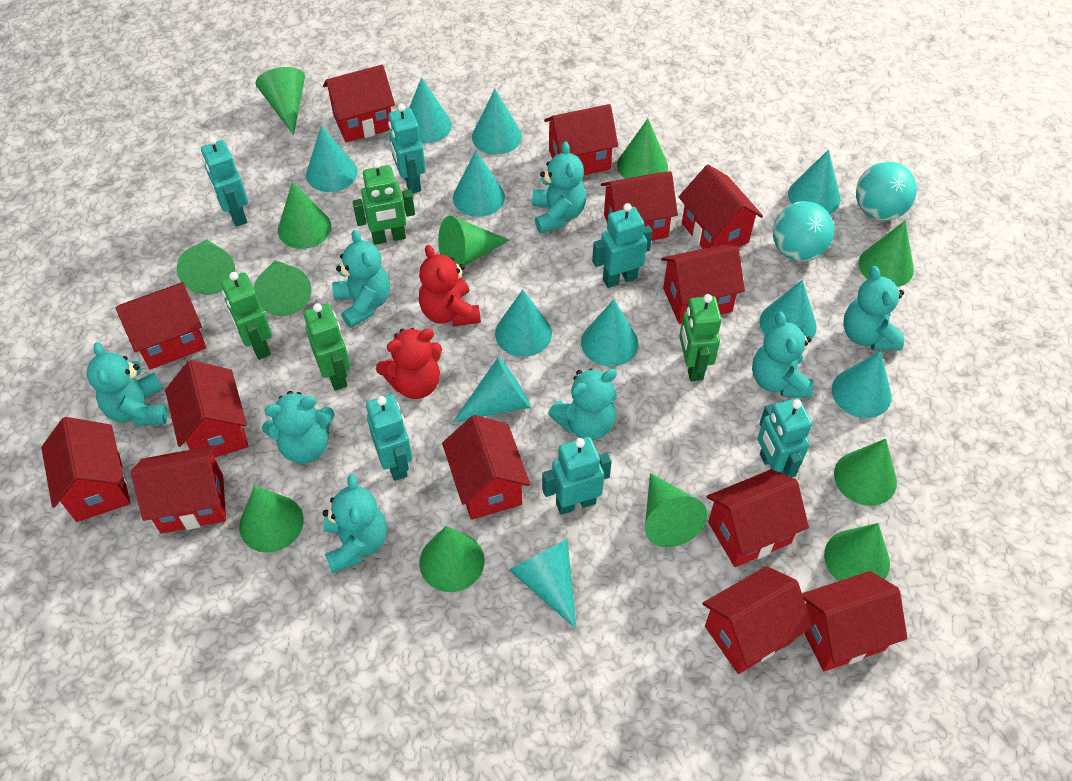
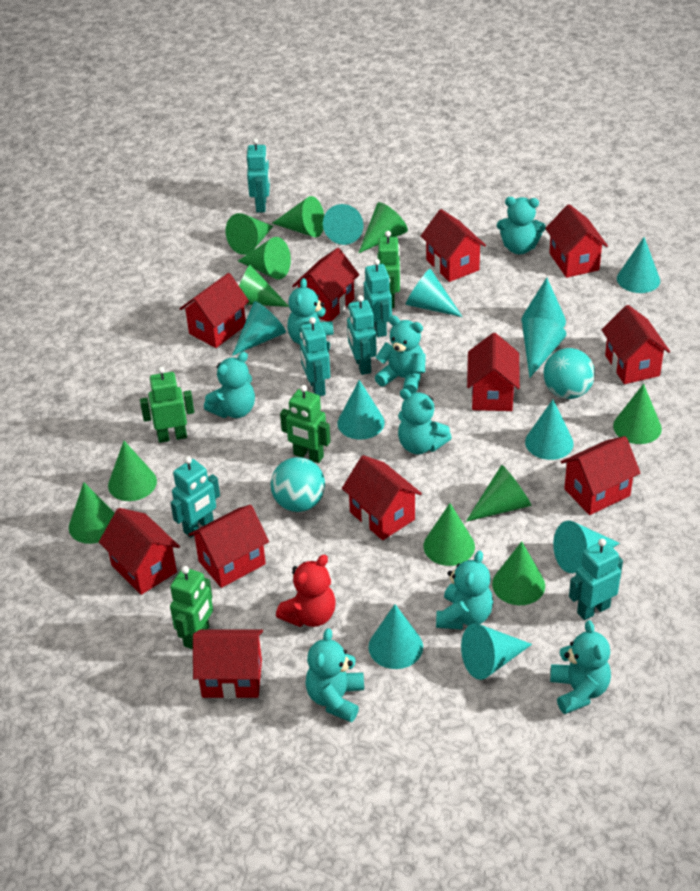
green cone: [177,240,235,295] [239,486,303,553] [254,260,311,316] [255,67,305,135] [278,182,331,249] [419,526,484,592] [438,216,509,266] [617,119,668,179] [645,473,707,547] [824,523,890,581] [834,439,897,506] [859,221,914,287] = 12 -> [69,482,115,544] [108,441,157,501] [226,213,273,255] [238,237,291,280] [239,265,289,307] [272,196,324,237] [359,202,408,253] [424,503,475,566] [466,465,531,522] [492,541,545,605] [613,384,662,444] = 11
red house: [41,417,130,522] [116,282,206,369] [131,445,226,534] [165,360,248,458] [323,65,395,143] [442,415,530,520] [544,104,618,175] [601,171,678,241] [661,245,745,324] [679,165,763,249] [703,566,813,674] [707,469,809,567] [802,571,907,672] = 13 -> [99,508,180,595] [180,273,249,348] [188,505,269,588] [193,629,263,699] [292,248,359,322] [342,455,422,540] [421,209,486,282] [467,333,520,411] [545,204,608,278] [560,436,640,515] [602,305,670,384] = 11
red teddy bear: [376,328,442,399] [419,245,481,327] = 2 -> [276,555,335,627] = 1

